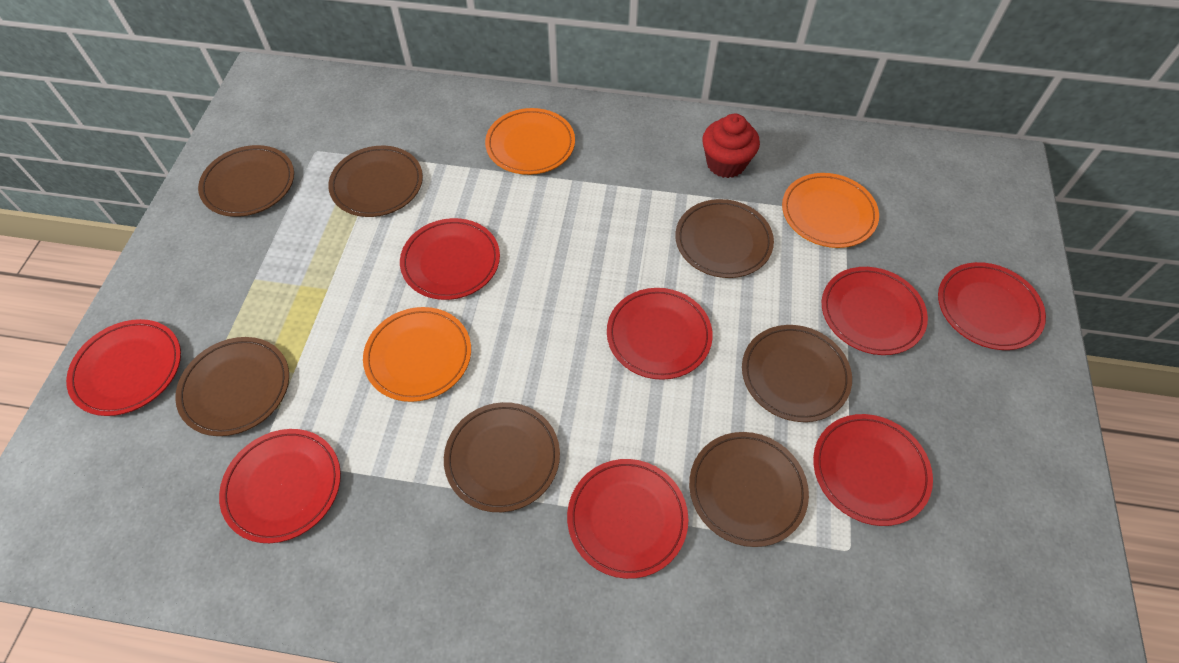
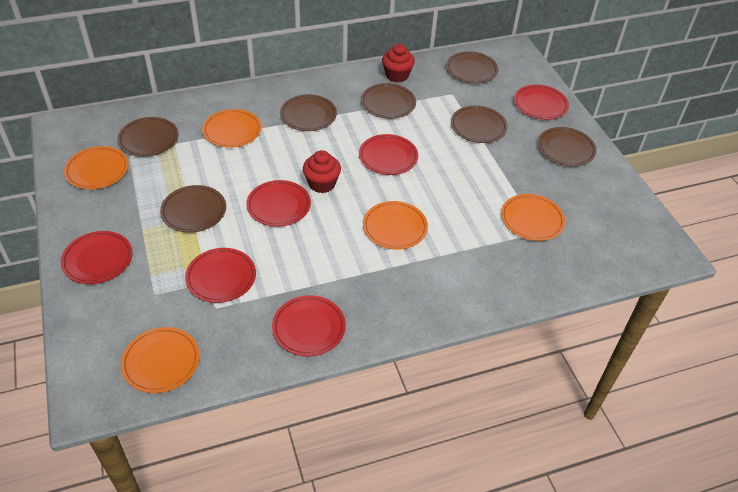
orange plate: [363,307,471,402] [485,108,575,175] [782,173,879,248] = 3 -> [64,146,128,189] [121,327,200,393] [202,109,261,148] [363,201,428,250] [501,194,565,241] = 5
red cupcake: [702,114,760,178] = 1 -> [303,150,341,193] [382,44,415,82] = 2
red plate: [66,319,181,416] [219,429,341,543] [400,218,500,300] [567,459,688,579] [607,288,713,380] [813,414,933,526] [822,267,928,355] [938,262,1046,350] = 8 -> [61,231,133,284] [185,248,256,303] [246,180,311,227] [272,295,346,356] [359,134,418,175] [514,85,569,120] = 6

